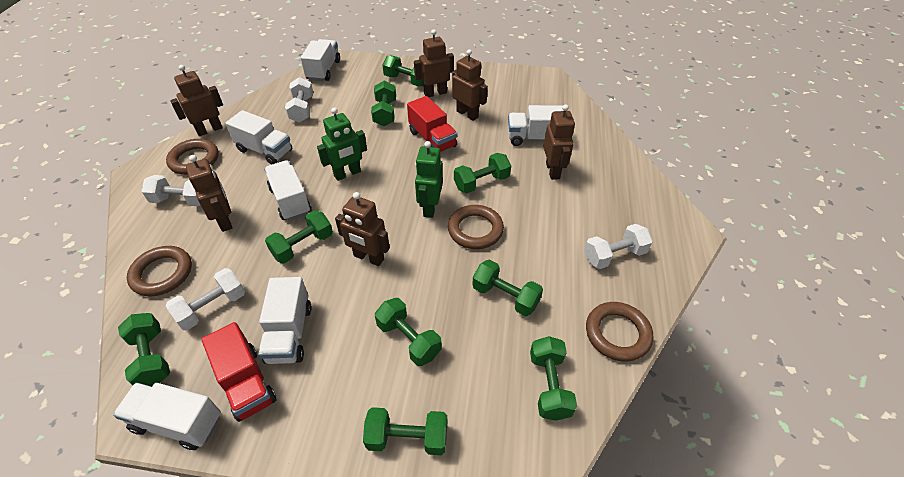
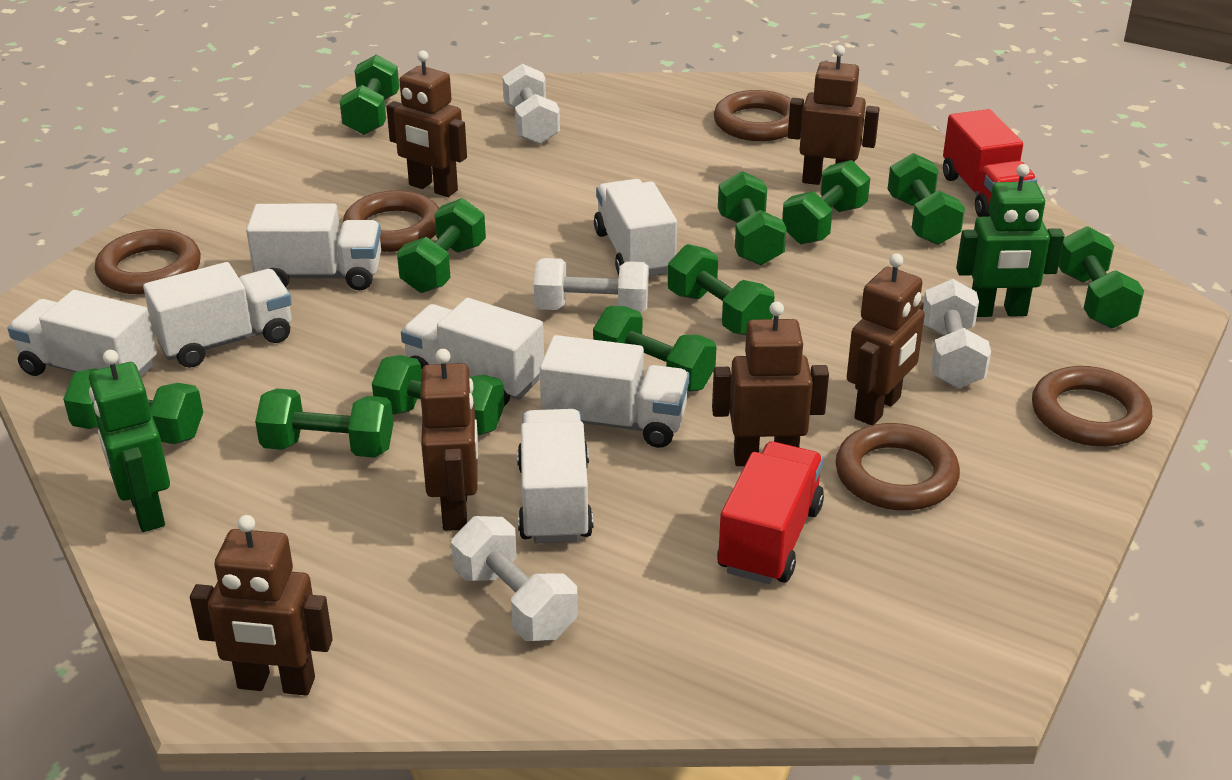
brown ring: [127,246,192,297] [166,139,219,175] [448,205,504,249] [586,302,653,362] = 4 -> [95,229,201,294] [343,190,439,252] [714,90,791,141] [835,423,960,511] [1032,366,1152,447] = 5
green dumbbell: [118,313,170,387] [265,210,333,263] [363,407,447,455] [371,81,396,126] [375,298,442,366] [382,55,424,86] [454,153,511,193] [472,260,543,316] [530,336,577,421] = 9 -> [63,369,203,444] [255,388,393,458] [340,54,399,135] [372,355,505,435] [397,198,486,293] [593,306,717,392] [668,244,774,335] [718,171,787,266] [782,160,870,245] [888,153,965,245] [1058,226,1144,328] = 11
white truck: [113,383,221,450] [226,110,292,164] [258,277,312,364] [264,160,311,221] [301,39,340,81] [508,105,564,146] = 6 -> [8,290,157,377] [143,262,292,368] [246,204,381,290] [401,298,544,405] [517,409,593,543] [540,335,689,448] [594,179,677,276] = 7

